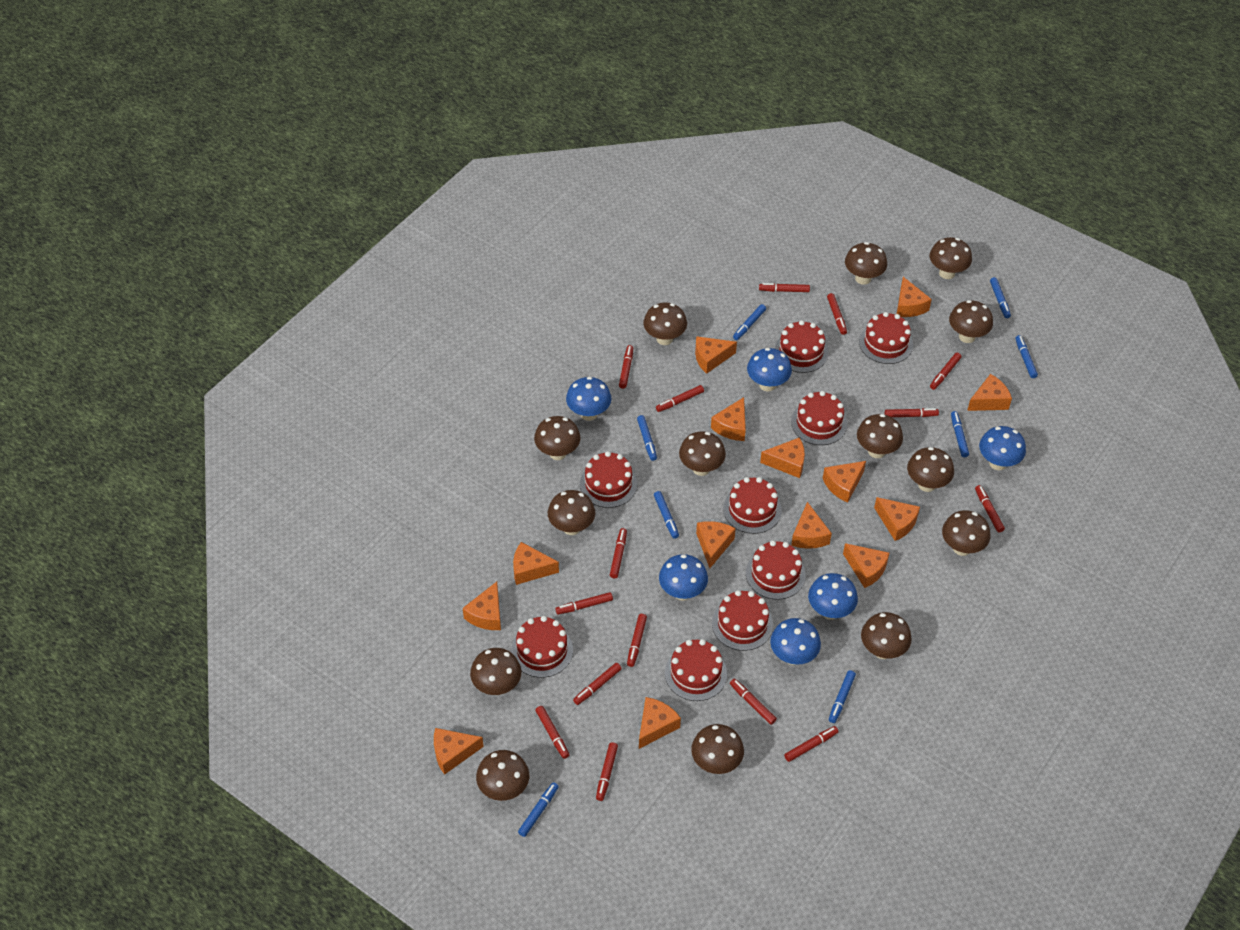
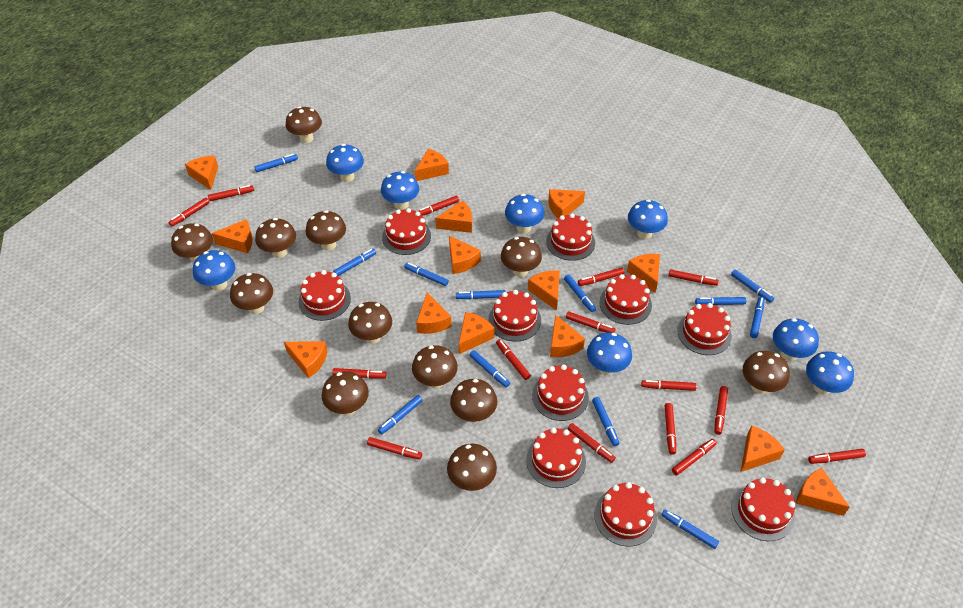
blue marker: [518,782,559,837] [637,415,657,461] [654,491,679,539] [733,304,766,340] [829,670,856,723] [951,411,969,457] [990,277,1011,318] [1015,335,1038,378] = 8 -> [254,154,298,172] [333,249,376,276] [378,395,423,434] [404,263,449,286] [456,290,506,299] [470,350,510,387] [564,274,596,312] [592,397,620,446] [662,509,719,549] [695,297,746,305] [731,270,774,303] [750,297,765,338] = 12
blue mushroom: [566,377,612,421] [659,554,708,600] [747,348,792,391] [770,618,821,665] [808,573,858,620] [979,426,1026,470] = 6 -> [193,250,235,291] [326,144,364,182] [381,171,419,210] [505,194,544,233] [587,332,632,375] [628,199,668,239] [773,318,819,361] [806,351,854,395] = 8
brown mushroom: [470,648,521,695] [476,750,529,801] [534,416,581,460] [548,490,595,535] [643,303,687,345] [679,431,726,476] [691,724,744,774] [845,242,887,285] [857,414,903,458] [861,612,912,659] [907,447,954,492] [930,237,972,279] [942,510,991,556] [949,300,993,343] = 14 -> [171,223,213,263] [230,273,273,314] [255,218,296,258] [285,106,322,143] [306,210,346,251] [322,371,369,415] [348,302,392,344] [412,345,458,389] [447,444,497,491] [450,379,497,423] [501,237,542,277] [743,351,790,394] = 12
red cake: [511,616,573,678] [580,451,637,508] [665,639,727,701] [712,590,773,651] [723,477,782,534] [746,540,806,600] [774,320,828,373] [791,391,847,445] [859,312,913,364] = 9 -> [298,270,351,321] [382,208,431,255] [489,290,541,342] [526,428,586,488] [532,364,589,421] [546,213,595,261] [594,482,657,547] [599,274,652,325] [677,303,732,355] [731,477,795,541] = 10

